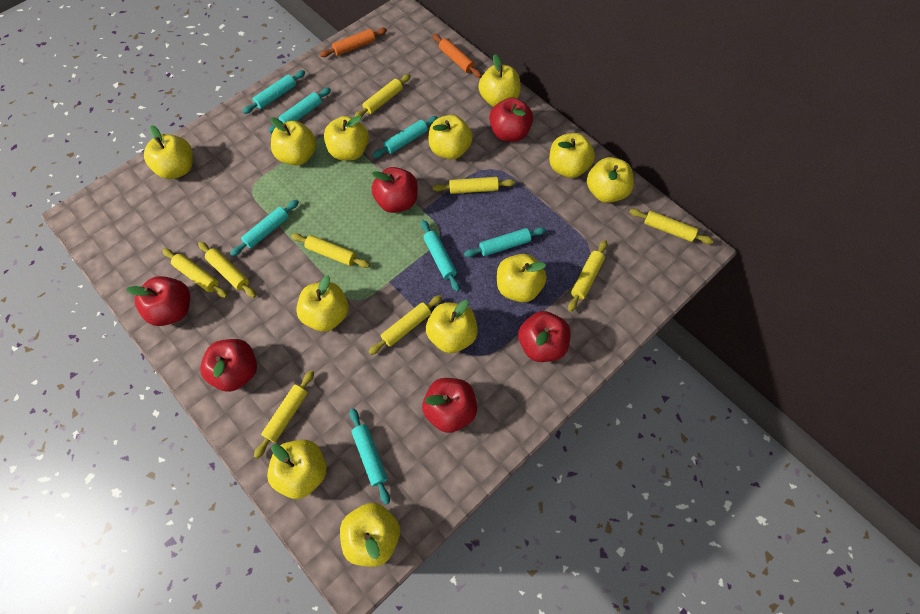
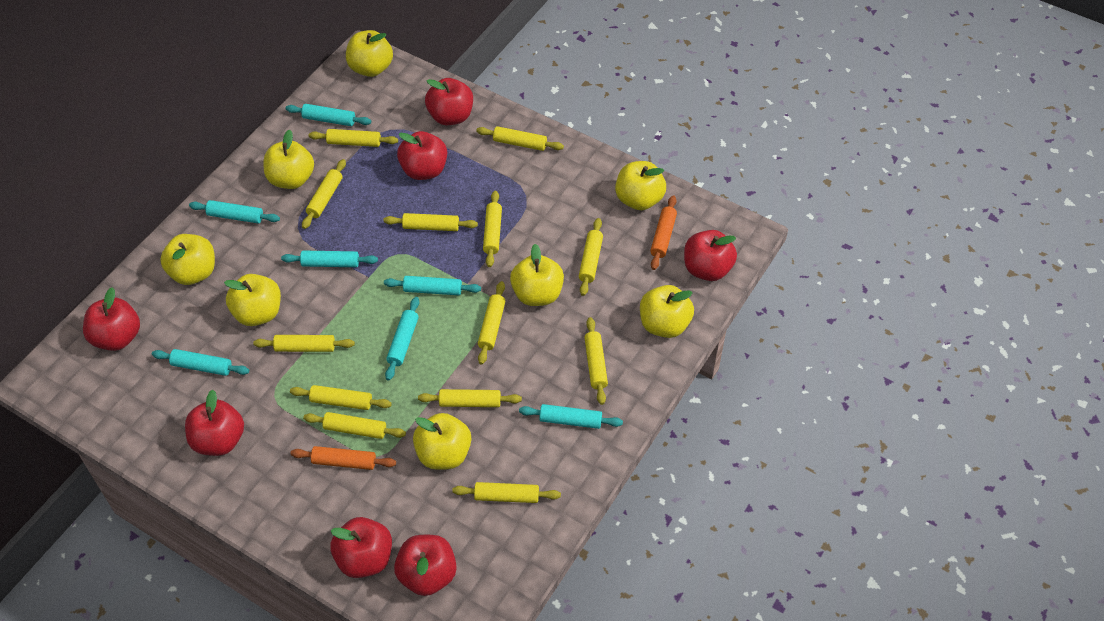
red apple: [126,276,190,326] [200,339,257,392] [371,167,418,213] [422,378,477,433] [489,97,533,142] [518,311,571,362] = 6 -> [83,287,140,351] [185,390,244,456] [330,517,392,578] [394,535,457,596] [397,131,447,180] [425,78,473,125] [684,230,737,281] = 7
yellow apple: [144,125,193,179] [267,440,327,499] [270,117,317,165] [296,275,349,332] [324,116,369,160] [340,503,400,567] [426,300,478,353] [429,115,473,160] [478,54,521,107] [497,254,547,303] [549,133,595,178] [587,157,634,203] = 12 -> [160,234,215,285] [224,274,281,326] [263,130,314,189] [346,30,393,77] [413,413,471,470] [510,244,564,306] [615,161,666,210] [640,285,694,338] = 8
yellow rolling pin: [162,249,228,298] [198,242,256,298] [254,370,314,459] [291,233,370,268] [354,74,411,118] [369,295,442,355] [432,177,515,194] [568,240,607,312] [629,209,713,244] = 9 -> [253,335,355,352] [290,385,392,410] [302,159,346,229] [303,412,406,439] [309,129,398,147] [383,213,478,231] [418,389,522,407] [452,482,561,503] [476,126,564,151] [478,281,505,365] [483,191,502,267] [579,218,603,296] [584,317,608,405] = 13

